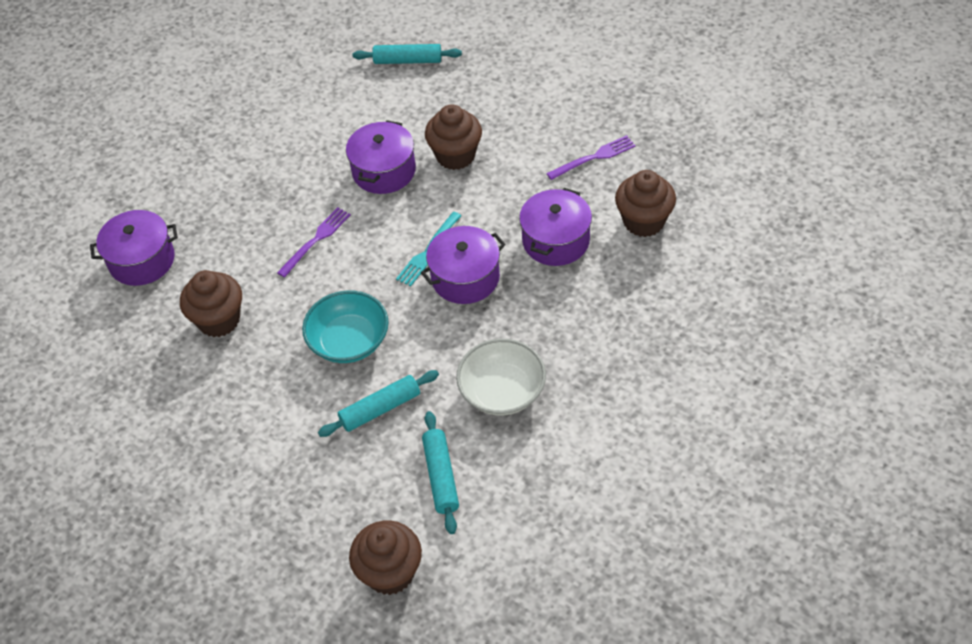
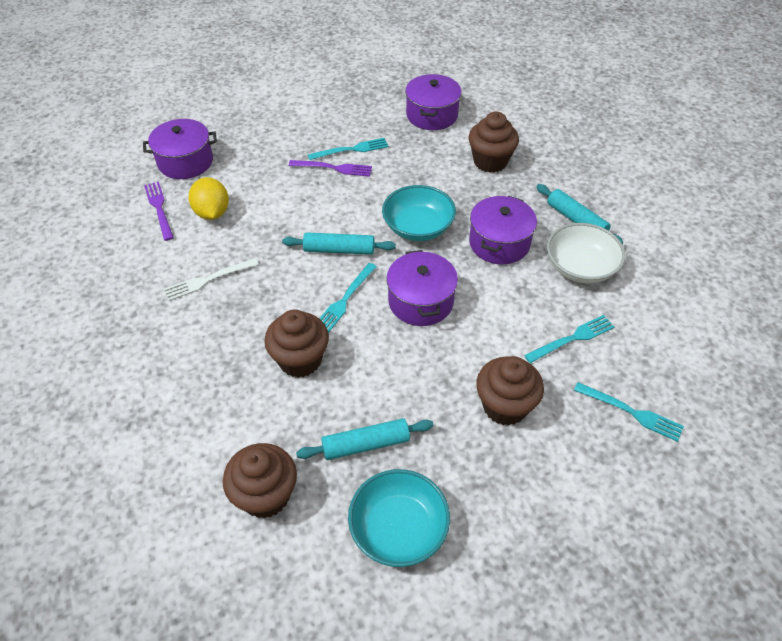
turquoise bowl: [302,291,389,363] = 1 -> [348,469,450,567] [382,185,456,241] = 2
turquoise fork: [396,212,461,286] = 1 -> [308,138,389,160] [319,263,377,333] [524,315,615,363] [574,382,684,442] = 4
white fork: none = 0 -> [164,258,259,301] = 1
yellow lemon: none = 0 -> [188,177,229,220] = 1

